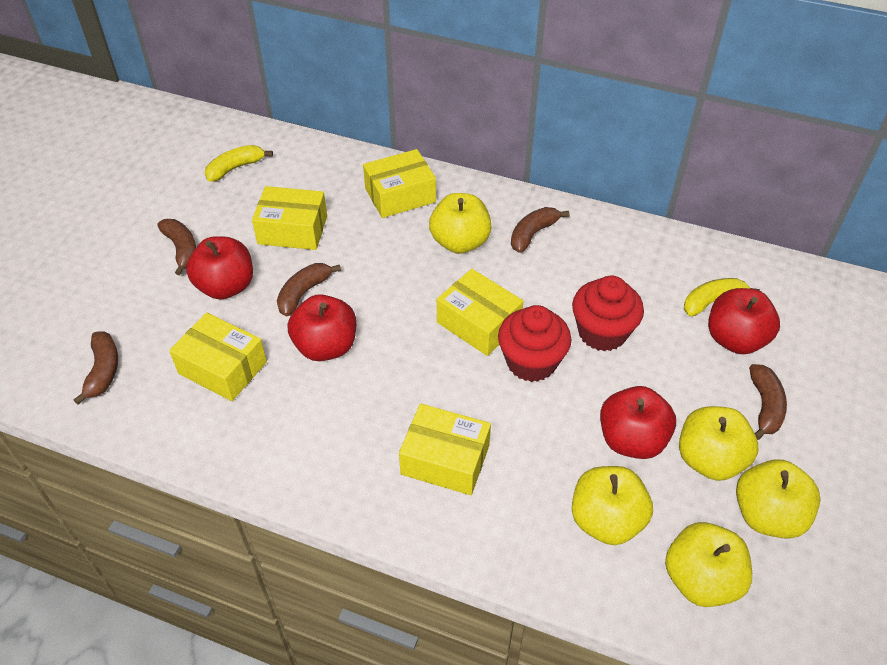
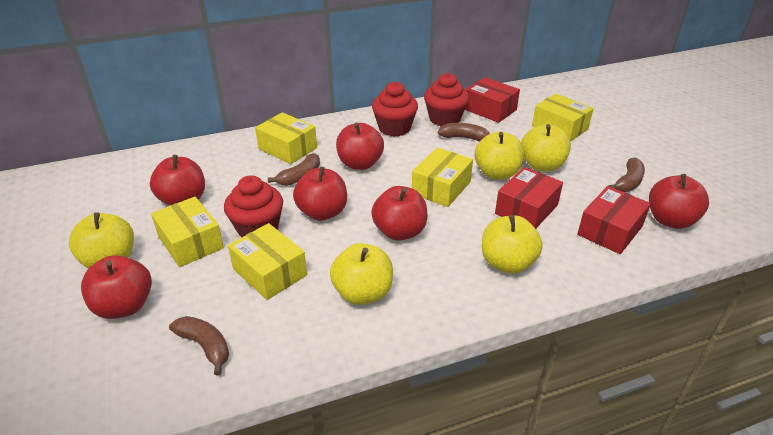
brown banana: [74,331,118,405] [158,219,196,275] [277,263,341,316] [511,207,569,253] [749,364,787,440] = 5 -> [169,316,229,376] [268,153,320,186] [438,123,490,141] [609,157,645,192] = 4
red apple: [186,236,253,299] [287,294,356,361] [600,386,676,459] [708,288,780,354] = 4 -> [81,255,152,319] [150,155,205,205] [293,166,347,221] [336,123,384,170] [371,186,427,241] [649,174,709,229] = 6
red box: none = 0 -> [465,77,520,123] [495,167,563,229] [577,186,651,254] = 3
red cupcake: [498,305,571,382] [572,276,644,351] = 2 -> [224,175,283,238] [372,82,418,137] [424,73,469,126] = 3
yellow banana: [205,145,273,182] [684,278,760,316] = 2 -> none = 0

